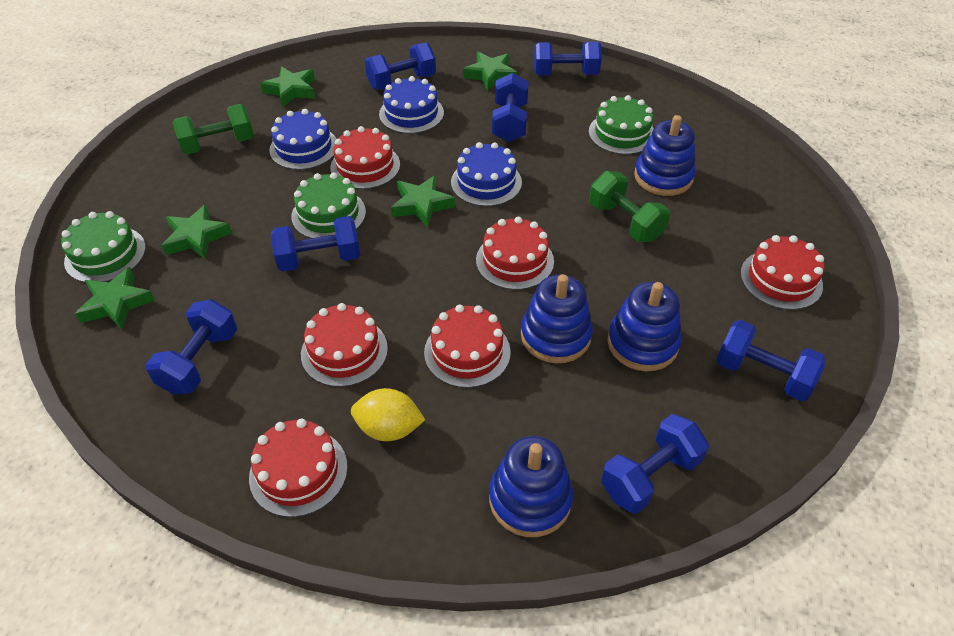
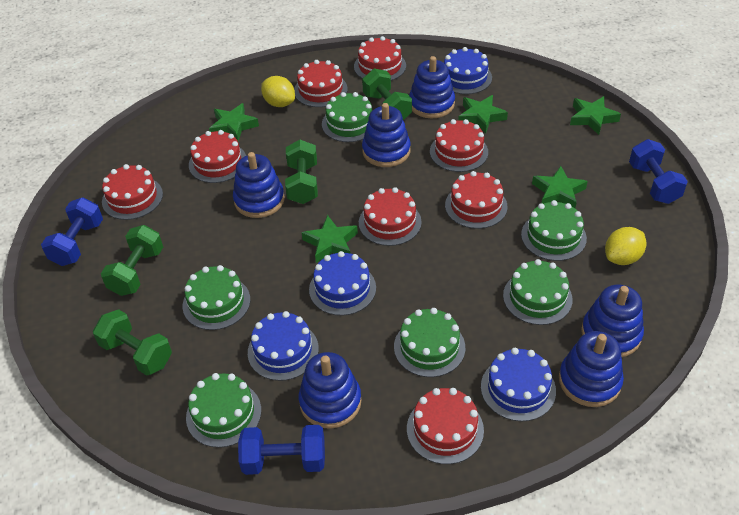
blue cake: [269,109,336,170] [379,76,444,134] [451,142,522,206] = 3 -> [248,311,319,381] [309,251,376,316] [444,47,492,94] [481,348,556,421] = 4
blue dumbbell: [146,299,237,395] [271,216,360,272] [365,42,436,90] [492,73,528,142] [534,42,602,75] [601,414,709,514] [716,320,826,401] = 7 -> [41,198,103,266] [238,425,325,475] [629,139,688,204] = 3
blue stacking toy: [489,436,573,537] [521,274,593,363] [607,282,682,371] [634,115,696,196] = 4 -> [233,152,285,218] [299,352,362,429] [362,103,411,167] [409,56,455,119] [559,331,624,407] [581,285,644,357] = 6
green cake: [61,211,146,283] [291,172,366,238] [589,95,654,155] = 3 -> [183,265,250,330] [186,373,261,448] [322,92,372,142] [394,308,465,377] [503,259,572,325] [521,200,587,261] = 6
green dumbbell: [173,104,254,155] [589,171,670,242] = 2 -> [93,309,172,376] [101,225,163,296] [285,140,318,204] [362,69,412,120] = 4
red cake: [249,419,348,517] [301,303,388,387] [330,126,400,189] [424,305,511,388] [476,217,554,290] [741,235,824,310] = 6 -> [102,164,163,220] [189,130,246,183] [294,60,348,107] [354,36,406,81] [359,187,422,246] [407,388,484,464] [430,119,488,172] [445,171,507,229] = 8
yellow lemon: [351,388,425,441] = 1 -> [261,76,295,107] [605,227,646,265] = 2

